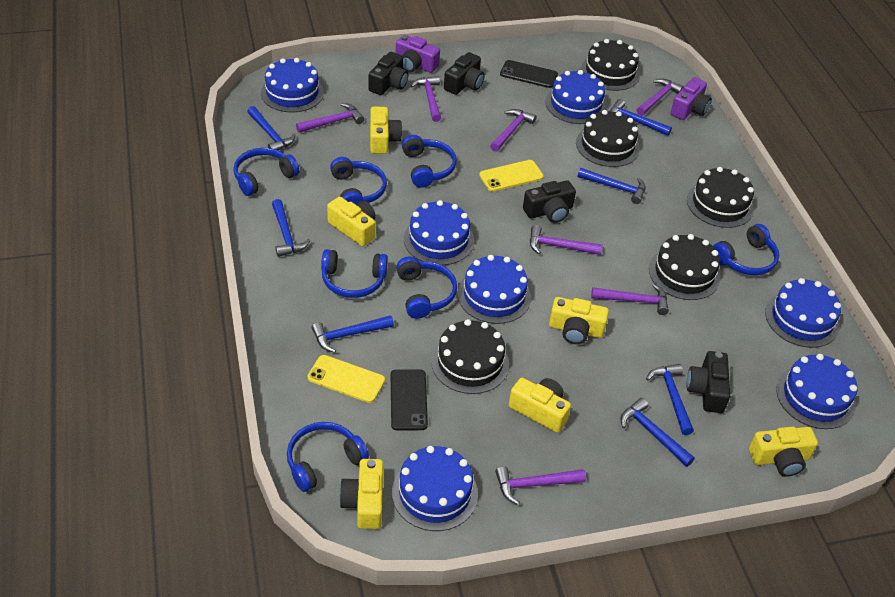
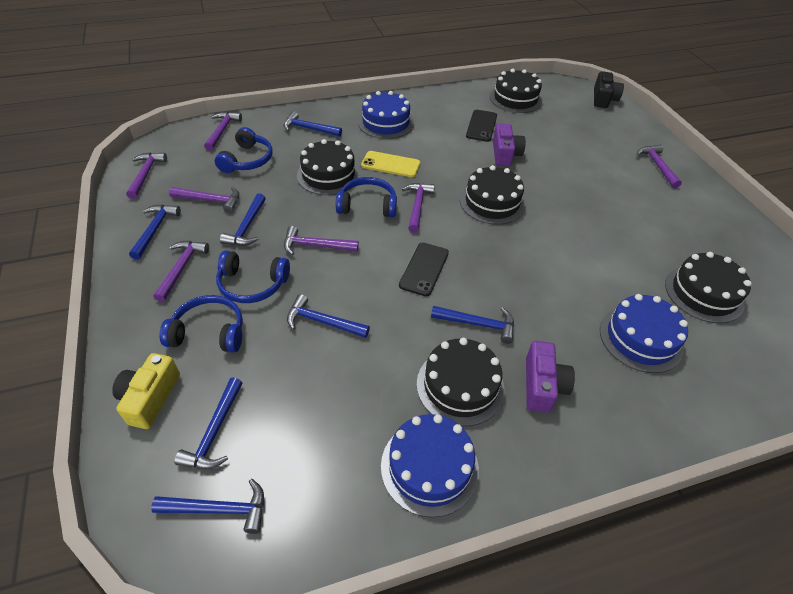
black camera: [368,52,408,95] [444,52,485,95] [523,180,576,223] [686,351,730,413] = 4 -> [594,71,624,108] = 1
blue cake: [261,58,324,112] [392,446,478,531] [404,200,474,265] [457,255,531,324] [545,70,607,124] [765,278,841,348] [776,354,857,429] = 7 -> [358,91,414,139] [381,414,479,517] [600,294,688,373] = 3
blue headphones: [233,148,299,196] [287,422,369,492] [321,249,388,298] [330,157,387,205] [396,256,457,319] [402,135,457,188] [713,224,779,275] = 7 -> [159,295,243,353] [215,127,273,173] [216,250,290,303] [336,177,397,218] = 4
yellow camera: [327,197,376,246] [339,459,383,529] [370,107,402,154] [509,378,571,433] [549,297,609,344] [749,427,818,477] = 6 -> [112,353,180,429] = 1
yellow phone: [307,355,385,403] [479,160,544,192] = 2 -> [361,151,420,177] = 1

